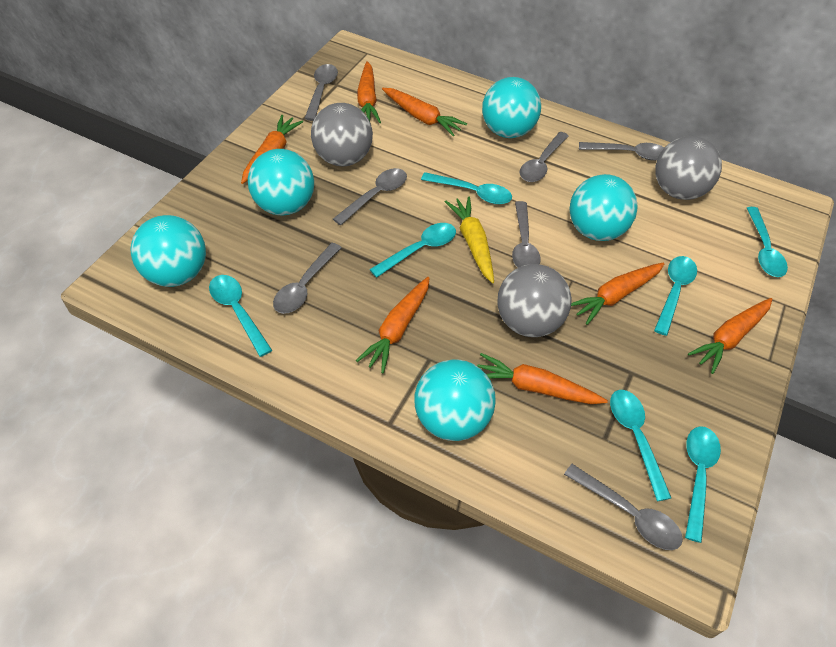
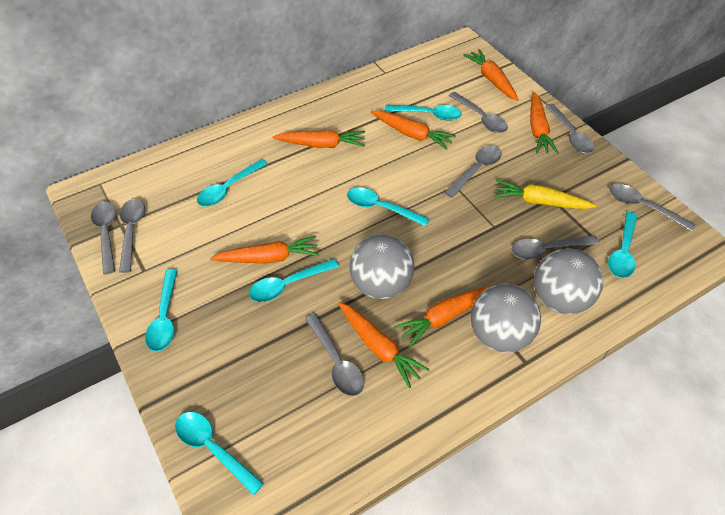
grey spoon: [273,243,342,314] [304,64,338,121] [333,168,407,225] [512,201,541,268] [519,132,569,182] [564,464,683,550] [579,142,665,161] = 7 -> [91,202,116,274] [119,199,145,273] [305,314,364,396] [444,145,502,198] [448,92,508,133] [512,236,599,260] [546,104,594,154] [609,184,695,231] = 8
turquoise ball: [130,215,206,287] [248,149,314,215] [414,359,496,441] [482,77,541,138] [570,174,638,241] = 5 -> none = 0

